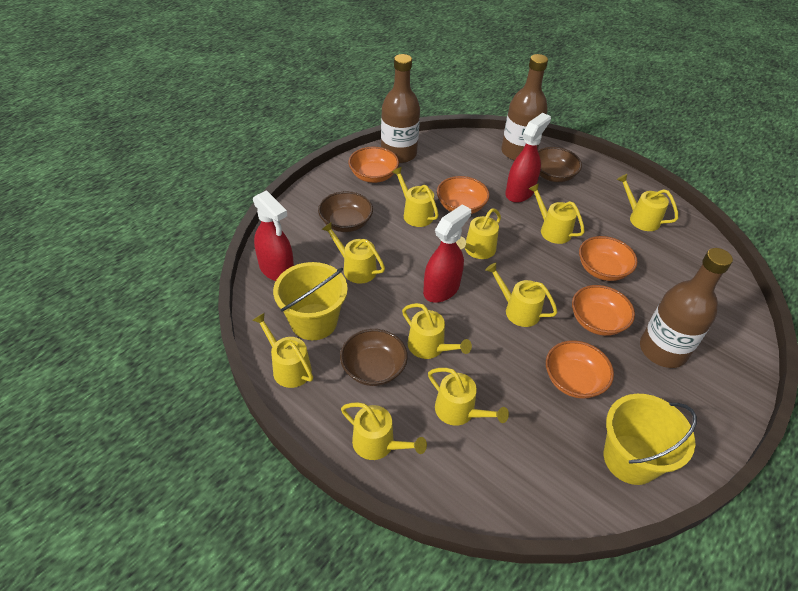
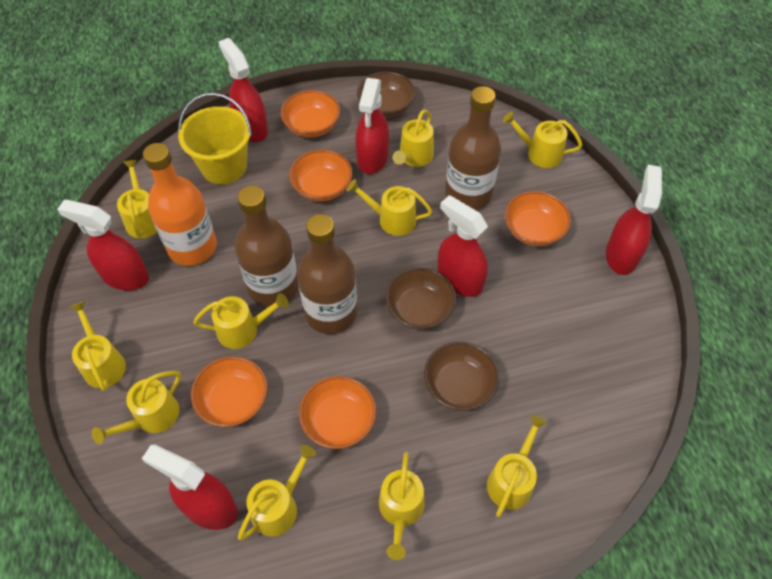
orange bottle: none = 0 -> [143,143,217,266] = 1
red spray bottle: [253,190,294,281] [423,204,471,303] [505,113,551,203] = 3 -> [57,200,149,290] [141,444,238,530] [218,38,268,142] [355,78,389,174] [438,195,488,297] [606,165,662,275] = 6
yellow bucket: [273,262,348,340] [604,394,697,485] = 2 -> [178,93,252,184] = 1

